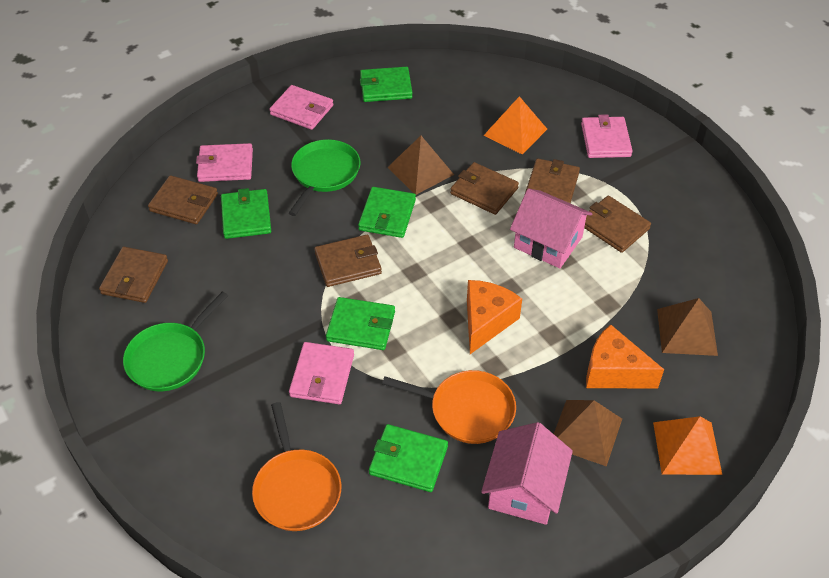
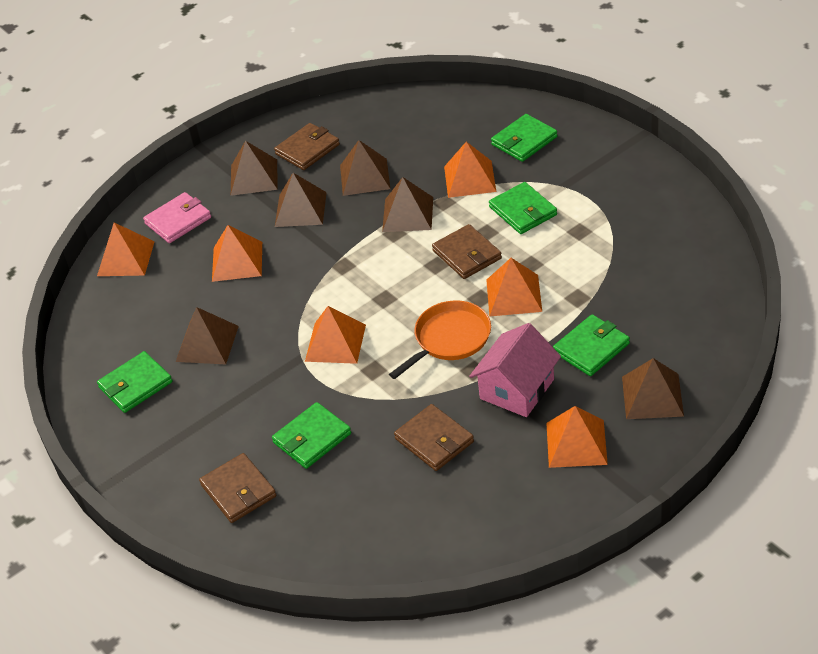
brown pyramid: [388,136,454,195] [554,400,622,467] [657,298,718,356] = 3 -> [176,307,239,364] [231,141,278,196] [275,173,327,227] [340,140,390,196] [382,177,433,232] [622,358,684,419] = 6
brown wallet: [99,247,168,303] [148,175,218,224] [314,235,382,287] [450,162,519,215] [525,158,580,204] [584,195,651,253] = 6 -> [199,453,276,523] [274,123,340,170] [394,404,474,471] [432,224,502,279] = 4
green pan: [123,291,228,391] [289,139,361,216] = 2 -> none = 0
orange cheese: [467,280,522,354] [586,324,664,389] = 2 -> none = 0
orange pan: [252,402,341,531] [382,370,516,444] = 2 -> [389,300,491,379] = 1
orange pyramid: [483,96,547,155] [653,416,722,475] = 2 -> [97,223,155,276] [212,225,262,282] [305,306,366,364] [444,142,496,198] [486,258,542,317] [546,406,608,468] = 6
pink house: [481,422,573,525] [510,189,593,268] = 2 -> [469,323,561,417] = 1
pink wallet: [196,143,253,182] [269,85,333,130] [289,342,354,404] [581,114,633,158] = 4 -> [143,192,211,243] = 1

